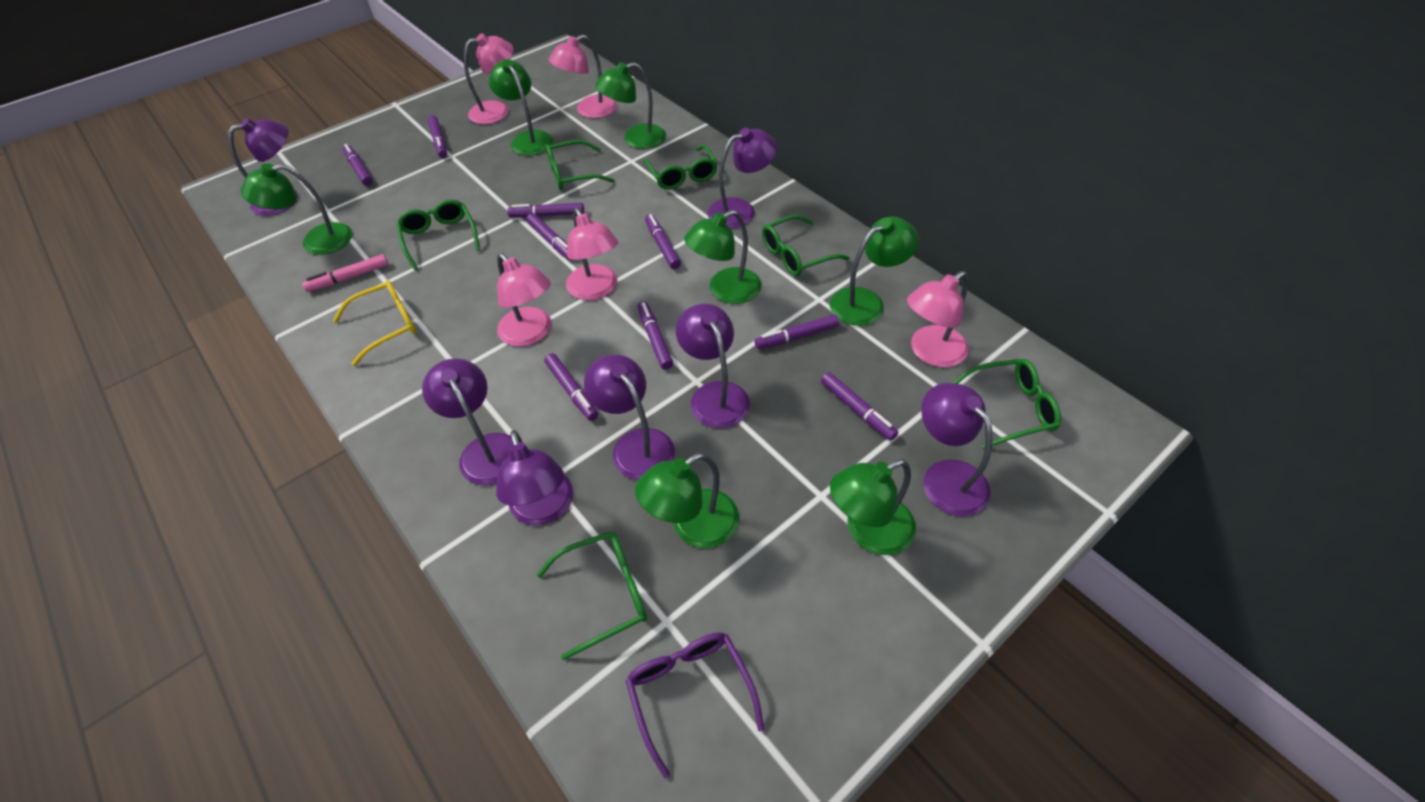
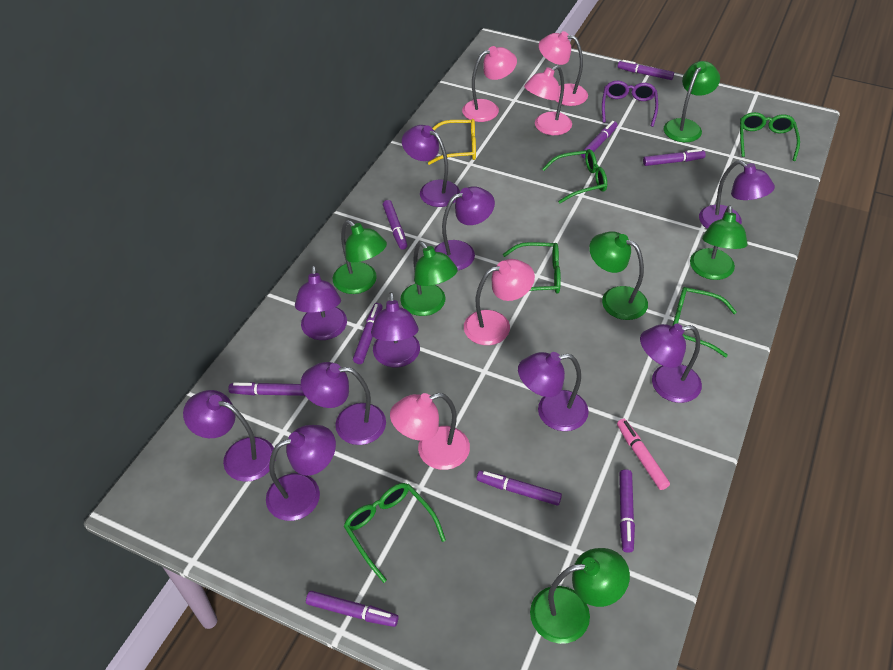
green glasses: [396,199,480,270] [536,531,647,660] [546,140,615,190] [643,145,718,190] [762,215,850,276] [952,359,1061,449] = 6 -> [344,483,446,583] [503,242,561,294] [542,149,607,204] [673,287,737,357] [740,112,800,161] = 5
green lamp: [240,164,353,255] [488,59,553,156] [595,62,666,149] [635,453,739,548] [684,210,761,304] [830,216,919,326] [830,459,916,555] = 7 -> [333,220,387,294] [400,241,458,316] [530,548,630,644] [589,231,648,320] [664,61,720,142] [690,206,748,280] = 6
purple lamp: [228,118,298,216] [422,358,513,486] [496,430,573,525] [584,354,675,480] [676,304,750,428] [707,128,778,229] [921,383,992,517] = 7 -> [183,390,276,482] [266,425,336,521] [295,265,347,340] [301,362,386,445] [371,292,420,367] [402,125,460,207] [434,186,495,270] [518,352,589,431] [640,323,702,403] [699,160,775,229] = 10

